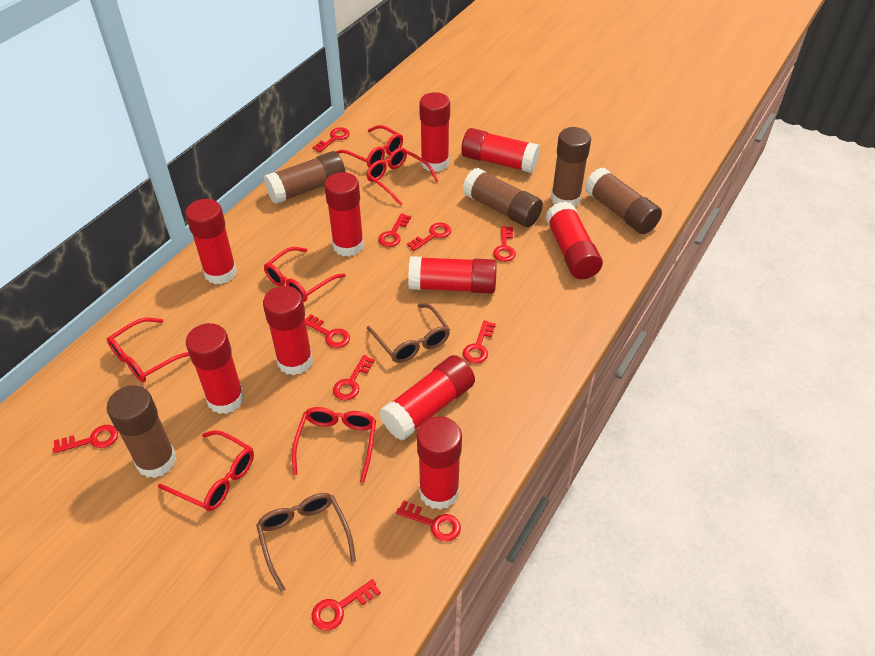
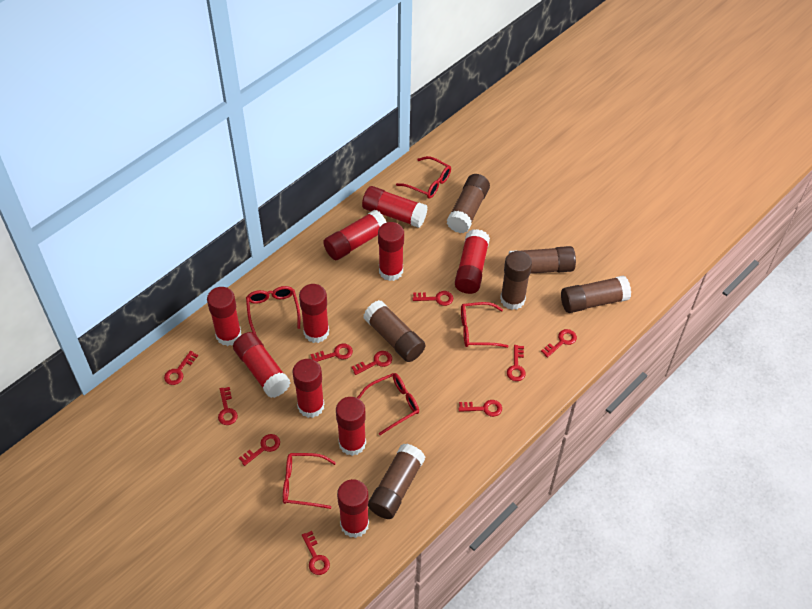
brown glasses: [256,493,356,592] [367,304,450,363] = 2 -> none = 0
brown glue stick: [106,385,176,478] [264,151,345,204] [463,168,543,227] [551,127,591,207] [585,167,662,234] = 5 -> [363,300,425,362] [368,444,425,519] [447,174,490,233] [500,251,532,310] [508,246,576,274] [561,275,631,313] = 6
red glasses: [107,318,190,382] [158,430,254,511] [264,247,346,302] [292,407,376,483] [336,125,403,167] [367,148,438,206] = 6 -> [246,286,300,334] [283,453,336,509] [357,373,419,435] [396,156,451,198] [461,302,509,348] = 5

